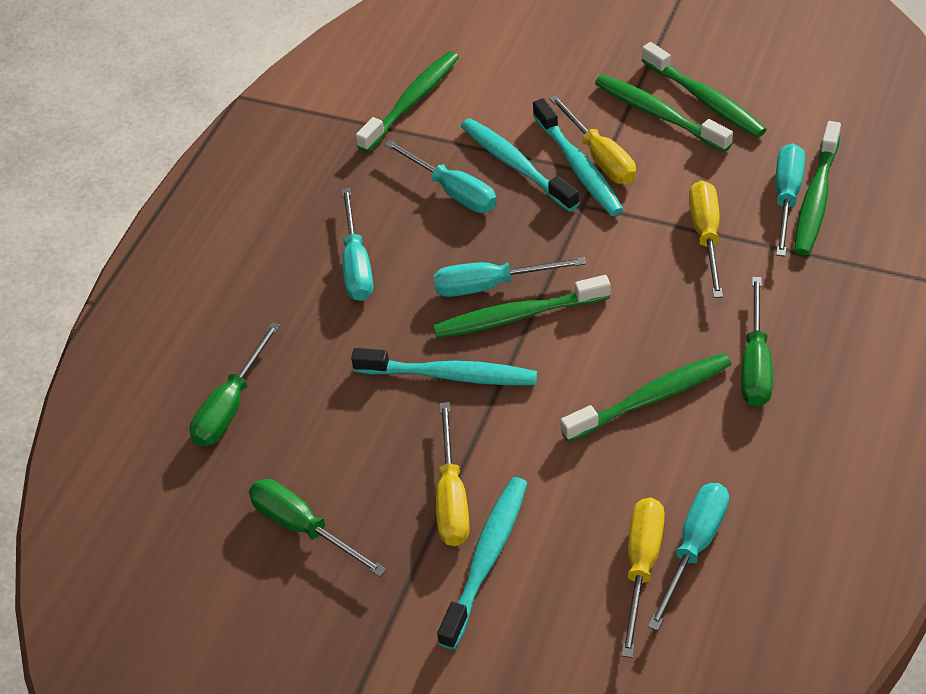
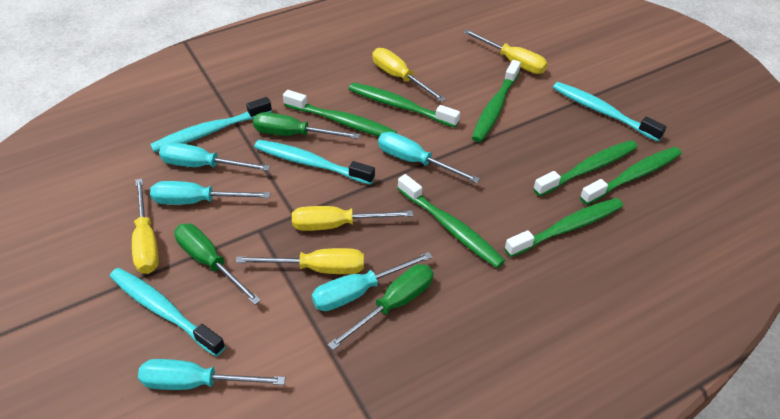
green toothbrush: [356,51,459,152] [433,275,610,338] [560,353,732,442] [595,75,733,152] [641,42,767,138] [794,121,841,255] = 6 -> [283,90,397,137] [349,83,460,127] [397,174,505,268] [472,60,521,142] [505,198,623,257] [533,140,638,196] [580,147,682,205] = 7
yellow screwdriver: [436,402,469,546] [549,95,636,184] [621,498,665,658] [689,180,723,298] = 4 -> [132,178,159,274] [236,248,364,274] [292,206,413,231] [372,48,446,102] [463,29,548,74] = 5

